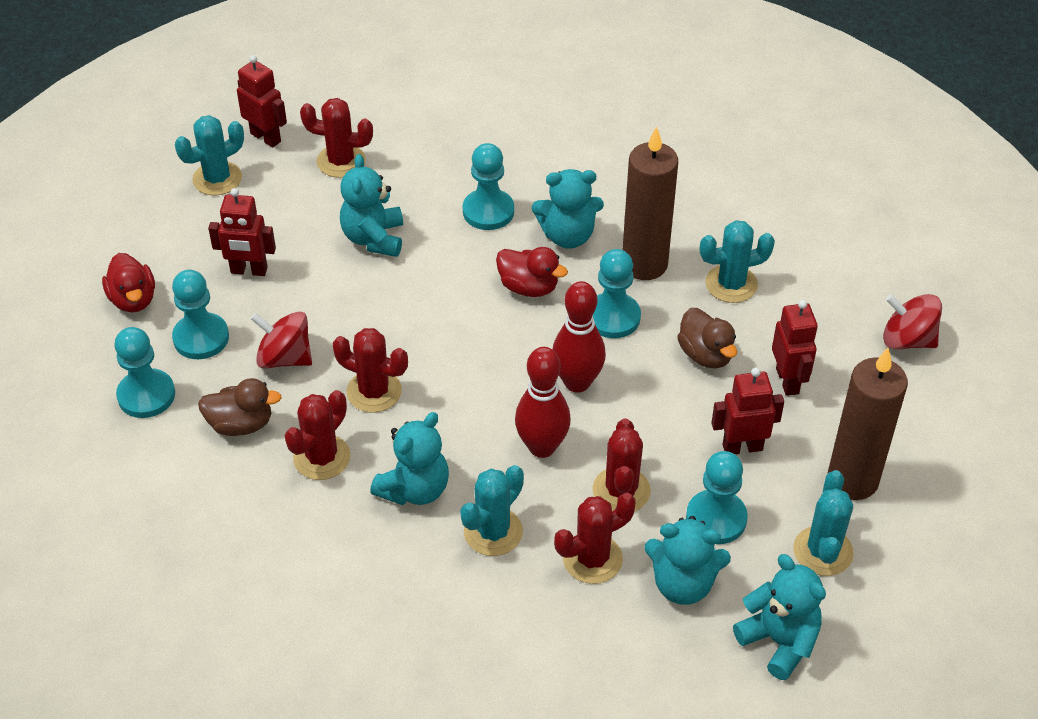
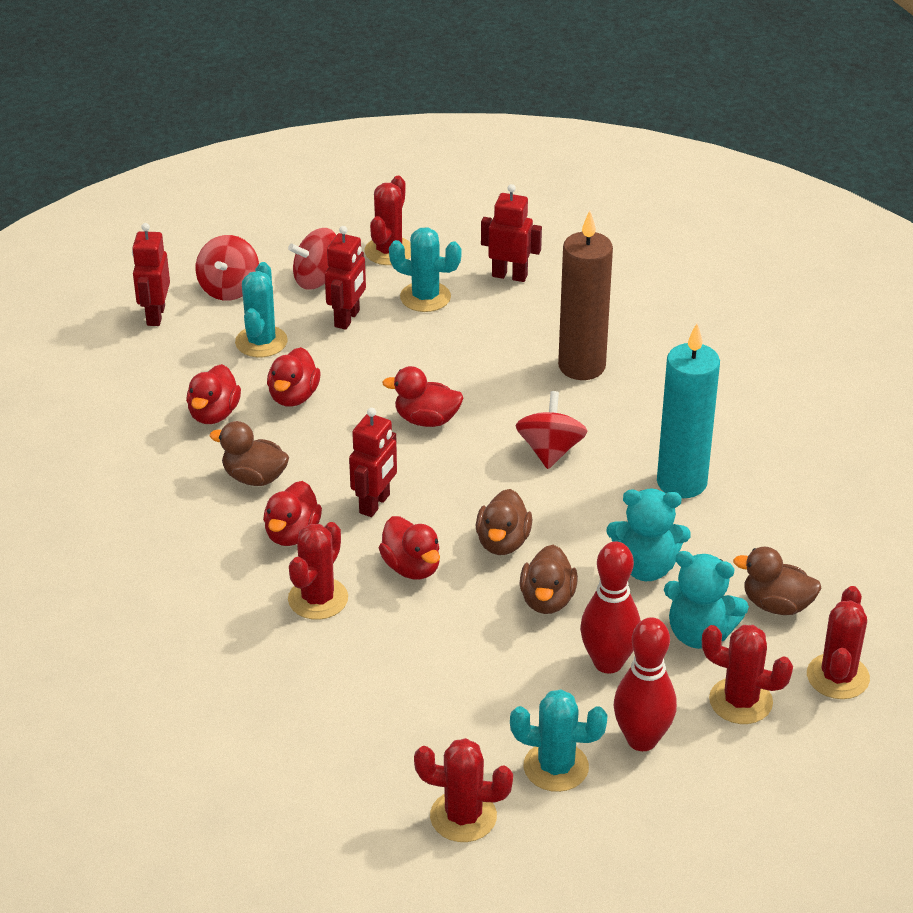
brown candle: [623,126,678,280] [828,348,908,500] = 2 -> [558,211,613,380] = 1
brown duck: [198,378,282,436] [677,308,737,368] = 2 -> [210,421,289,486] [476,489,532,555] [520,545,578,614] [733,547,821,615] = 4
red duck: [102,253,155,313] [496,247,568,297] = 2 -> [186,364,241,424] [263,481,322,546] [267,347,320,407] [379,516,440,580] [382,366,463,427] = 5
red spinning top: [251,311,312,368] [883,294,942,350] = 2 -> [196,235,259,301] [288,228,336,290] [516,391,588,469] = 3
turquoise cactus: [175,115,244,195] [460,465,524,556] [700,220,775,303] [793,470,854,576] = 4 -> [235,262,288,357] [389,228,462,312] [510,689,608,792] = 3
turquoise candle: none = 0 -> [657,323,720,498] = 1
turquoise pawn: [114,327,175,418] [172,270,229,359] [463,143,514,230] [593,249,641,338] [686,451,748,544] = 5 -> none = 0
turquoise teddy bear: [340,154,403,257] [370,412,449,505] [532,169,604,249] [644,516,731,605] [733,554,826,680] = 5 -> [606,489,691,581] [664,551,749,649] = 2

